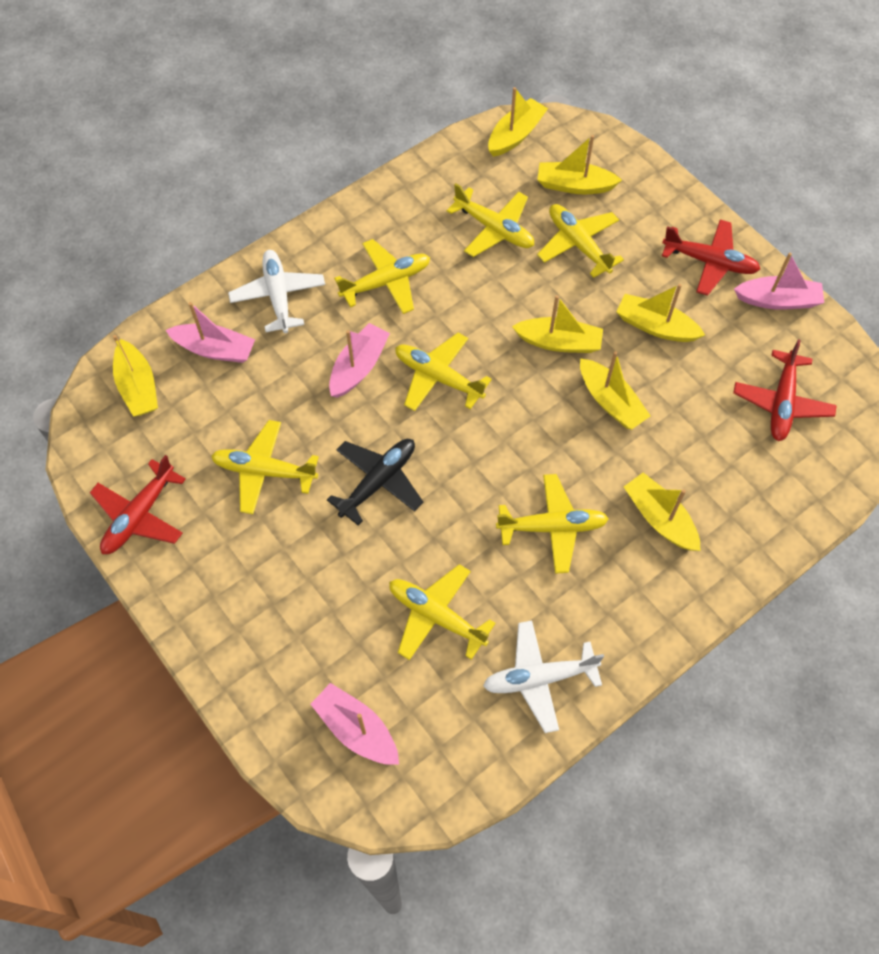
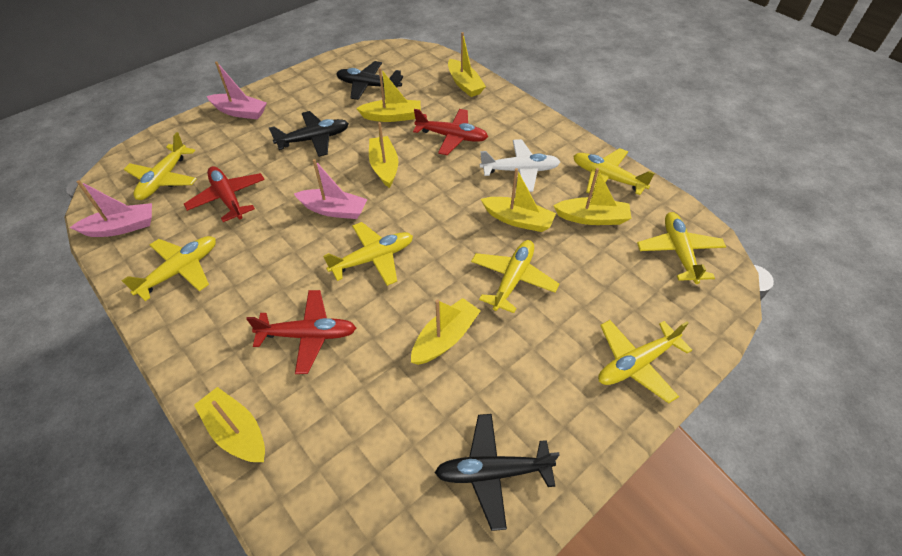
black plane: [327,439,423,525] = 1 -> [269,111,349,157] [336,61,403,100] [434,414,560,531] = 3
pink boat: [166,302,255,363] [311,683,399,765] [329,323,390,398] [734,253,824,310] = 4 -> [70,180,152,237] [207,61,267,120] [294,159,367,219] = 3
white plane: [228,250,325,333] [483,620,604,733] = 2 -> [480,139,560,192] = 1

